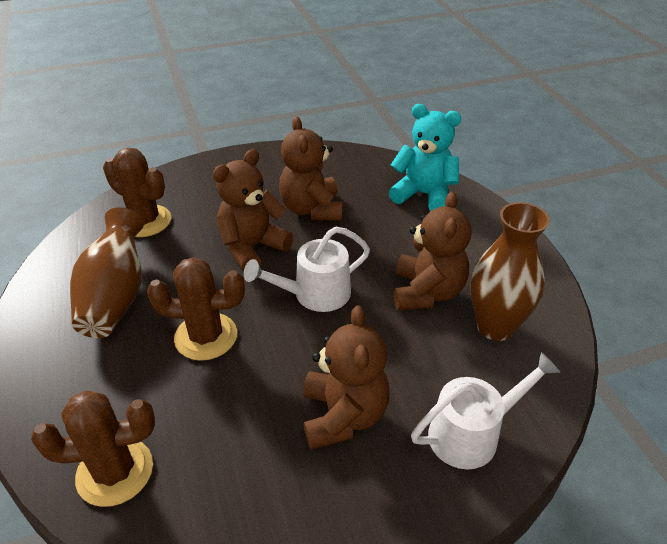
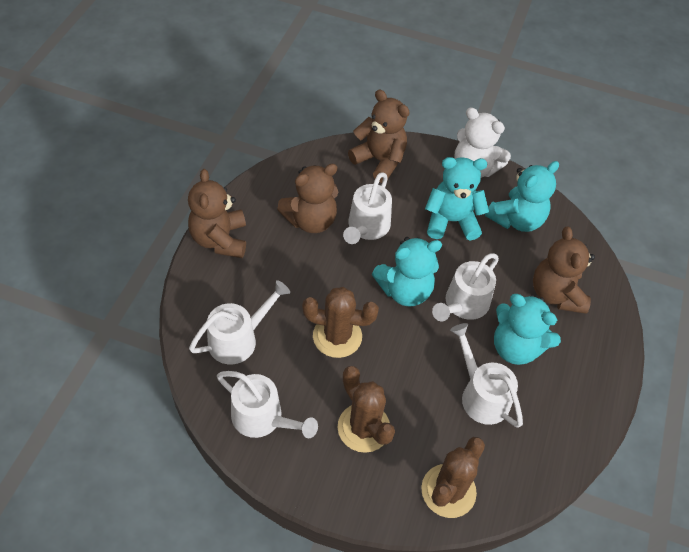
brown vase: [70,207,144,338] [470,202,550,341] = 2 -> none = 0
turquoise teddy bear: [389,104,461,211] = 1 -> [372,237,442,307] [425,157,489,240] [485,161,559,232] [494,294,561,365] = 4
white teddy bear: none = 0 -> [454,107,511,178] = 1
white watering can: [244,227,370,312] [411,352,561,470] = 2 -> [189,280,290,364] [217,371,318,438] [343,172,392,244] [432,253,499,321] [450,323,523,428] = 5

